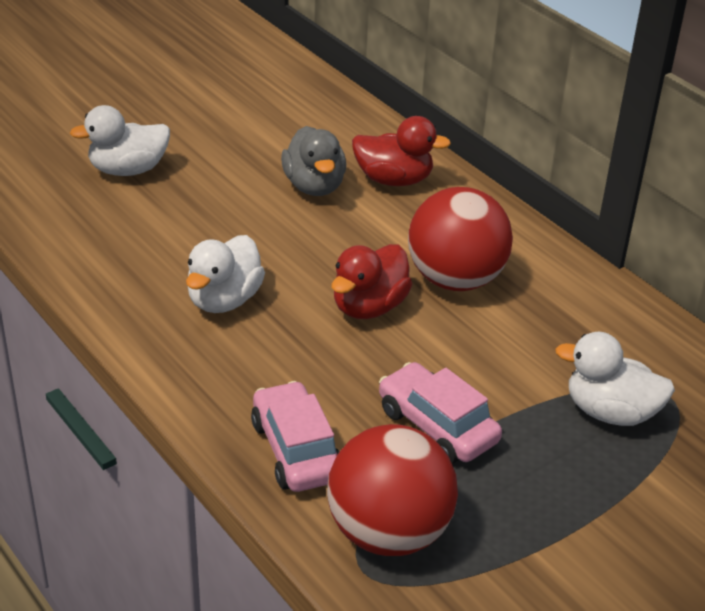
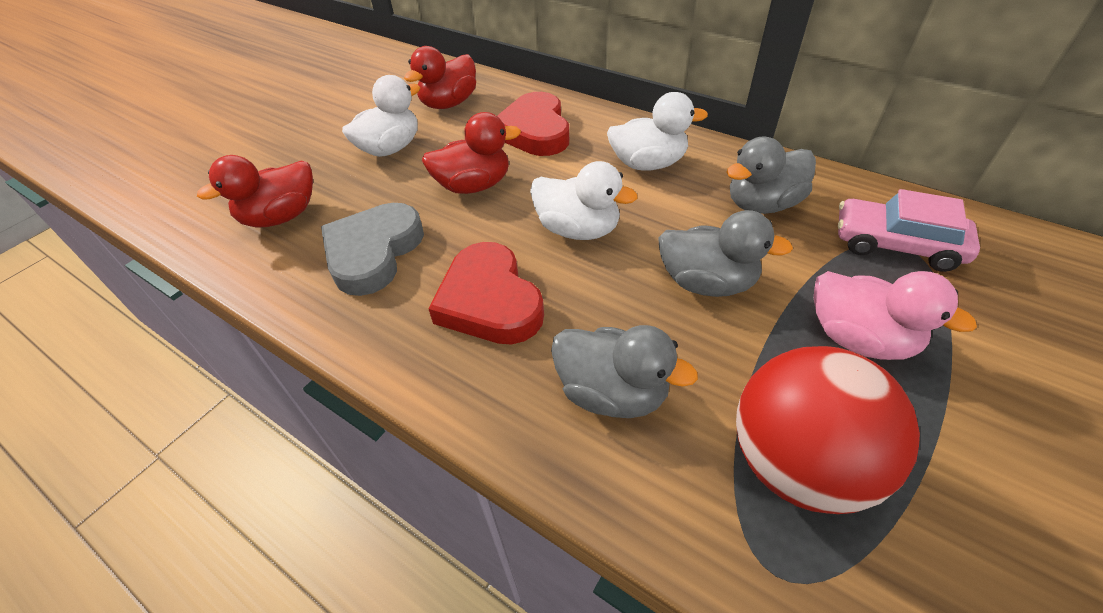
grey duck: [281,126,346,196] = 1 -> [551,325,698,418] [658,210,793,297] [726,137,816,214] = 3
grey heart: none = 0 -> [321,203,424,296] = 1
pink car: [251,381,339,492] [379,362,502,464] = 2 -> [838,189,980,272] = 1
pink duck: none = 0 -> [814,271,977,360] = 1
red ball: [327,424,458,556] [408,187,513,291] = 2 -> [736,346,920,514] = 1
red duck: [331,244,412,319] [352,116,451,186] = 2 -> [197,155,313,228] [404,46,476,109] [422,112,521,194] = 3
red heart: none = 0 -> [428,242,544,344] [497,92,569,156] = 2

